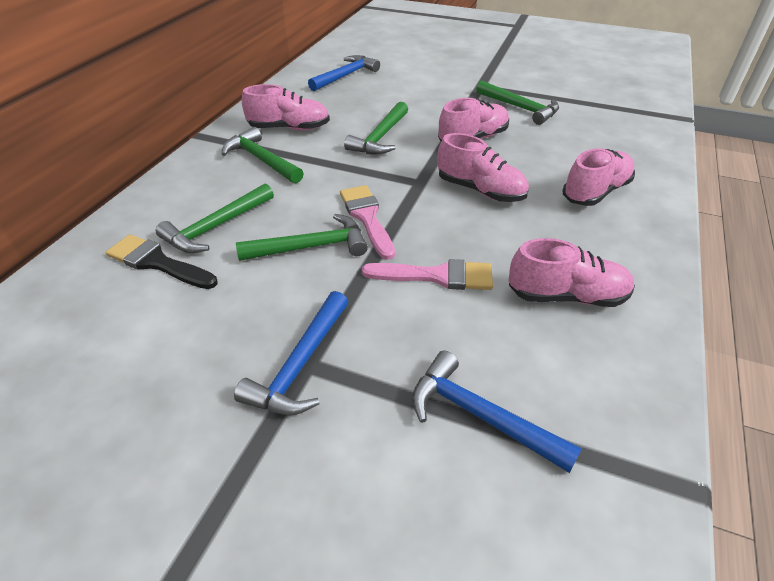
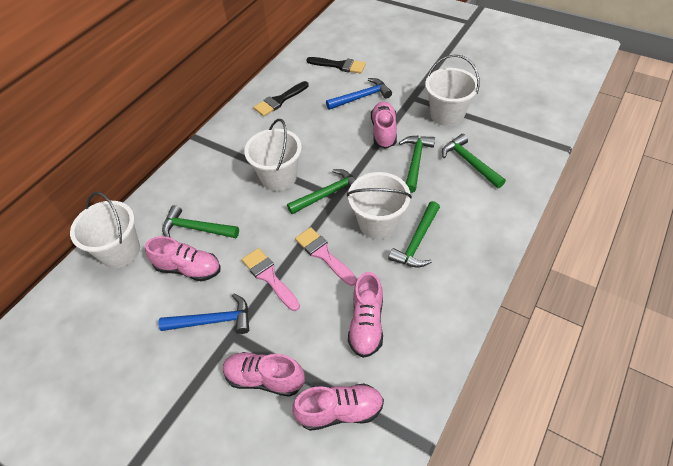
black brush: [106,234,217,289] = 1 -> [254,81,309,116] [306,57,366,74] = 2
blue hammer: [234,291,348,415] [308,55,380,91] [412,350,582,473] = 3 -> [158,293,249,334] [326,78,392,110] = 2
white bucket: none = 0 -> [70,192,140,268] [244,119,302,191] [347,172,412,239] [425,54,479,126] = 4

